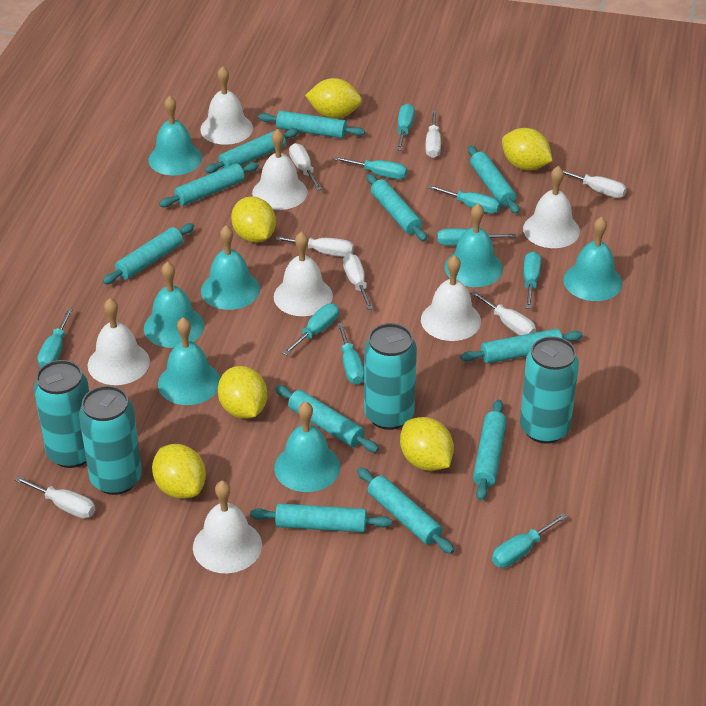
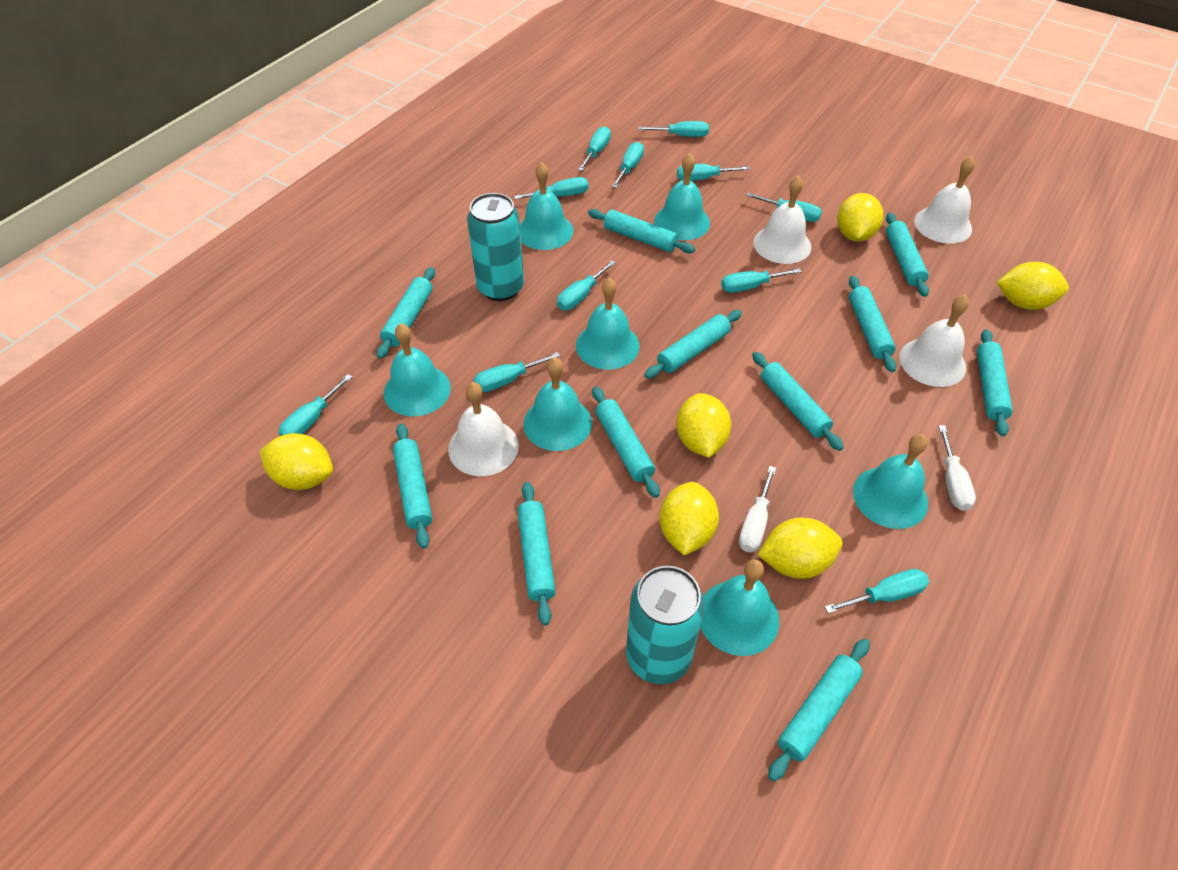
turquoise can: [34,360,89,468] [79,386,142,495] [364,323,417,430] [520,336,579,444] = 4 -> [467,193,524,301] [626,566,705,684] = 2
turquoise screwdriver: [38,308,73,367] [282,304,339,355] [334,157,407,179] [337,323,364,385] [396,104,415,150] [427,185,500,214] [437,228,517,246] [492,513,567,568] [523,251,541,309] = 9 -> [279,374,352,436] [473,352,560,392] [514,177,588,200] [557,260,616,310] [578,126,611,171] [612,142,644,188] [638,121,709,137] [677,164,751,181] [721,268,802,293] [746,193,822,222] [825,569,929,614] = 11
white bell: [88,298,150,385] [193,481,262,573] [200,66,253,145] [252,129,307,210] [274,231,333,316] [421,255,481,341] [523,166,580,248] = 7 -> [448,382,519,476] [753,176,811,264] [899,295,969,387] [914,156,975,244] = 4
white screwdriver: [14,476,95,518] [275,236,354,257] [289,143,322,191] [343,254,373,310] [425,111,441,158] [470,291,536,335] [563,170,627,198] = 7 -> [739,466,776,552] [939,425,976,511] = 2

